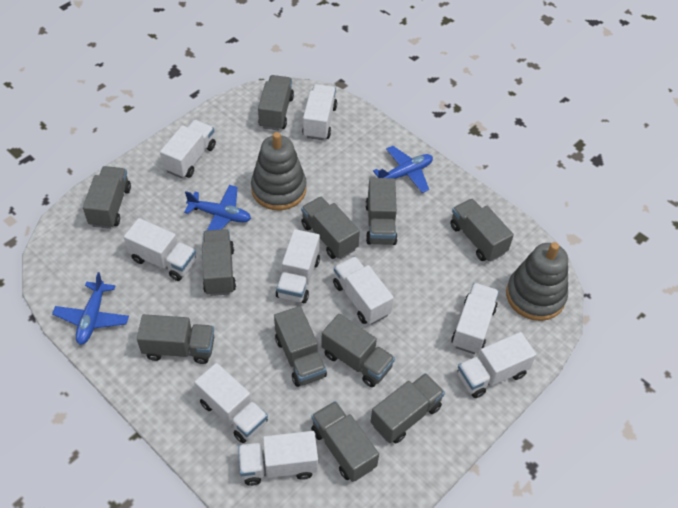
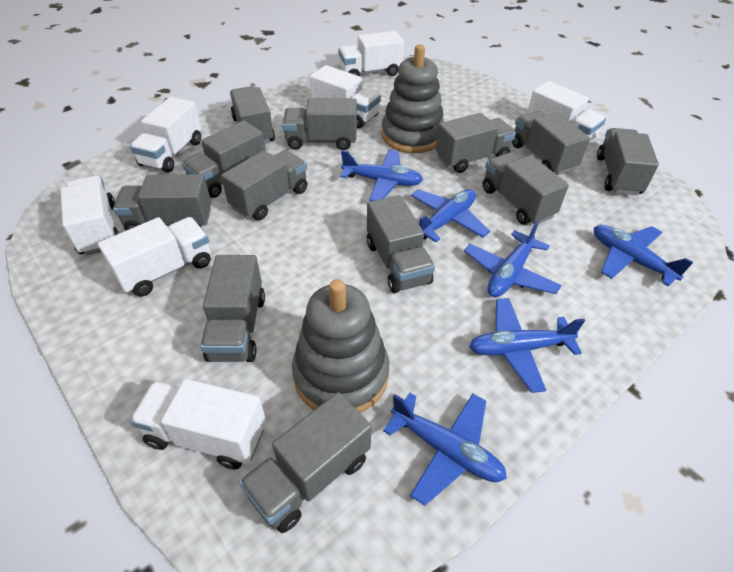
blue plane: [52,272,129,345] [184,185,251,230] [373,146,433,193] = 3 -> [340,150,423,201] [383,393,507,506] [411,189,490,242] [464,220,562,297] [469,298,585,393] [594,225,694,286] = 6
grey truck: [83,166,131,229] [137,314,214,364] [202,229,236,296] [258,75,294,131] [274,306,327,387] [301,196,360,259] [311,401,379,482] [321,314,395,387] [365,178,398,245] [370,373,445,443] [450,198,514,262] = 11 -> [113,174,211,230] [182,120,266,198] [200,255,265,362] [221,150,307,220] [230,86,275,143] [239,392,372,533] [282,98,357,150] [367,195,435,293] [435,113,516,173] [483,152,569,225] [512,111,590,175] [597,128,659,195] = 12
white truck: [124,218,196,281] [160,120,216,178] [194,363,268,443] [238,431,318,486] [276,229,320,303] [302,84,337,140] [333,256,394,324] [451,283,499,354] [458,332,536,398] = 9 -> [60,176,119,255] [98,217,211,296] [130,97,201,173] [130,379,266,469] [310,65,381,128] [338,31,404,76] [527,81,606,142] = 7

